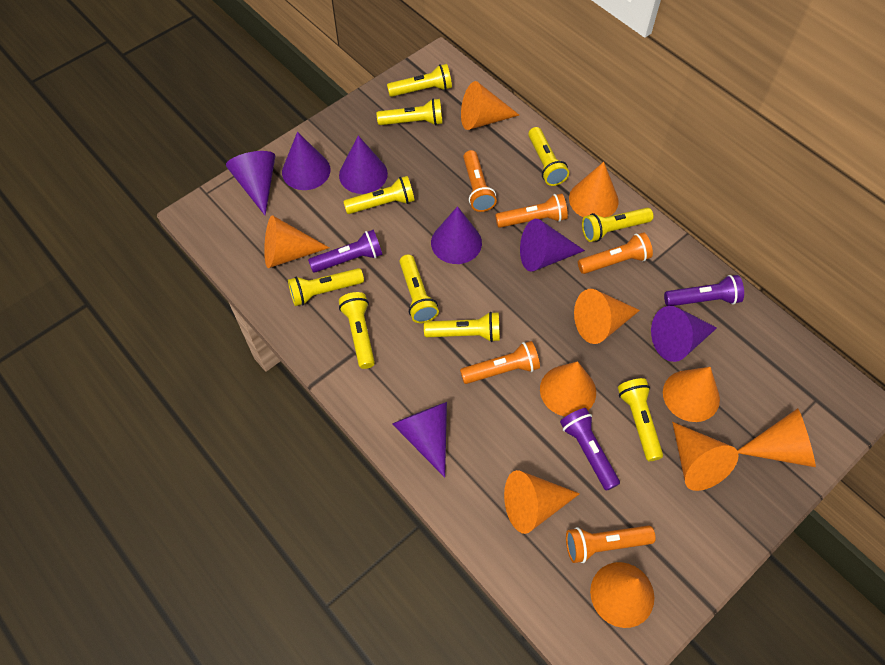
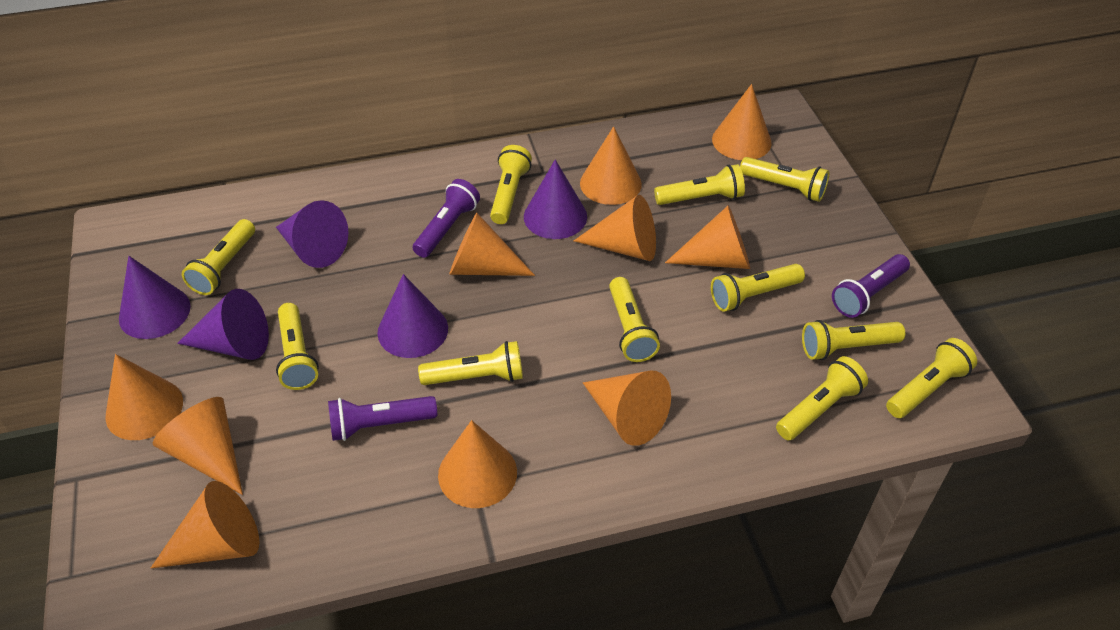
orange flashlight: [460,341,540,384] [463,150,497,212] [495,193,568,228] [566,525,656,563] [578,232,653,274] = 5 -> none = 0
purple cone: [226,151,275,216] [282,132,330,190] [339,136,388,194] [392,402,447,477] [431,206,482,264] [520,219,585,272] [651,306,717,362] = 7 -> [119,256,191,339] [177,289,269,360] [276,200,348,268] [377,274,448,358] [524,159,587,239] = 5
yellow flashlight: [288,268,364,306] [339,292,375,369] [343,176,415,214] [377,99,443,125] [387,64,452,97] [400,254,439,323] [424,312,500,342] [528,127,569,186] [582,208,653,242] [618,378,663,461] = 10 -> [182,219,255,295] [276,303,319,390] [418,341,523,385] [490,145,532,224] [609,277,660,362] [654,164,745,205] [711,264,805,312] [740,157,829,202] [776,356,868,440] [802,320,905,360] [886,338,977,418] = 11

